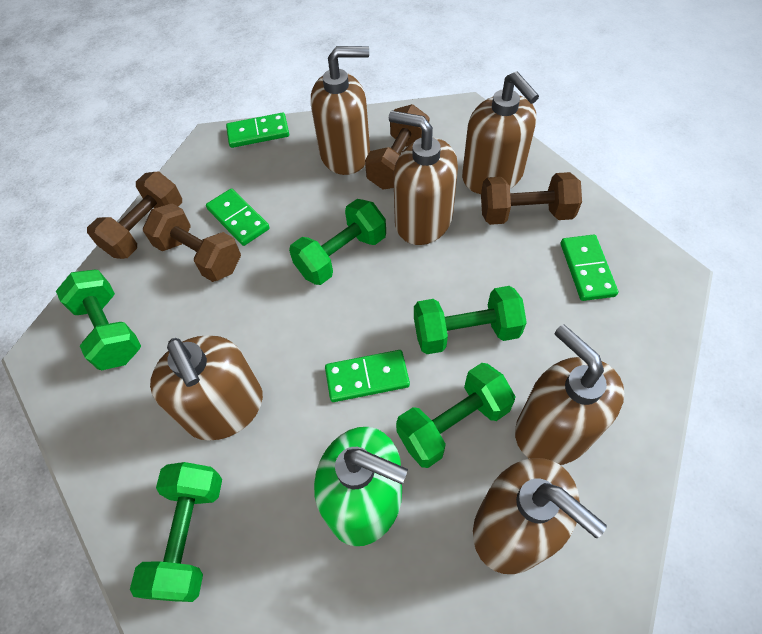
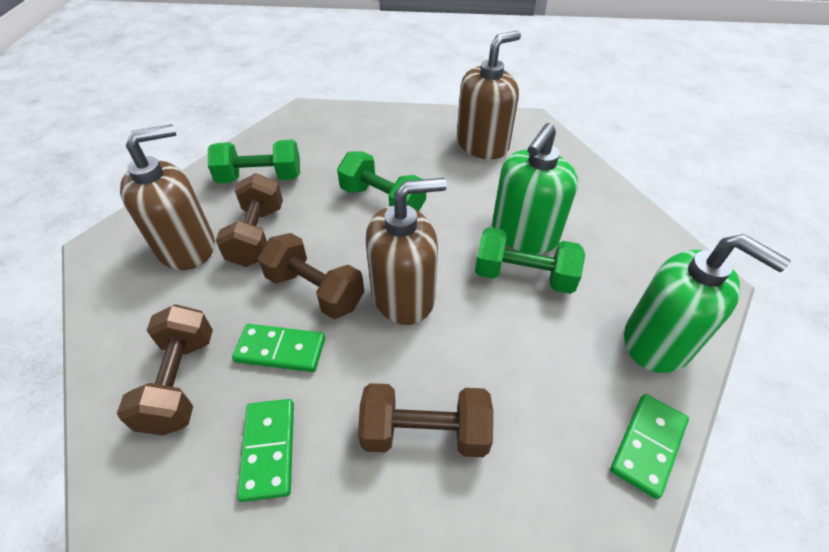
brown soap dispenser: [150,335,263,441] [311,46,370,175] [389,111,458,245] [462,71,539,194] [473,458,607,574] [515,324,624,465] = 6 -> [120,124,215,270] [366,178,447,325] [457,31,521,159] = 3
green domino: [206,188,270,246] [226,113,289,148] [325,350,410,402] [561,235,618,301] = 4 -> [232,324,325,372] [237,399,294,502] [610,394,689,499] = 3
green dumbbell: [56,270,141,370] [130,462,222,602] [289,199,386,285] [396,363,516,468] [414,286,527,354] = 5 -> [208,139,300,183] [337,151,426,211] [475,227,585,294] = 3
green soap dispenser: [314,427,408,546] = 1 -> [492,123,578,254] [624,234,791,373] = 2

